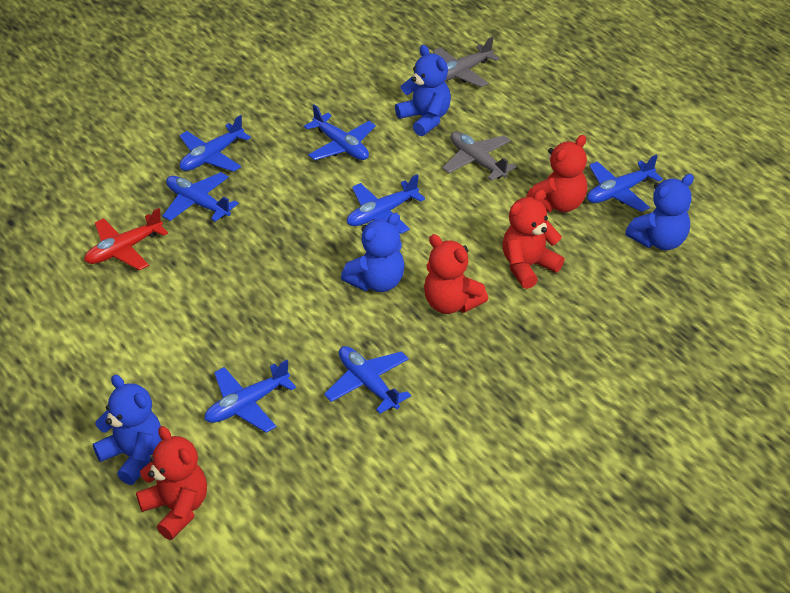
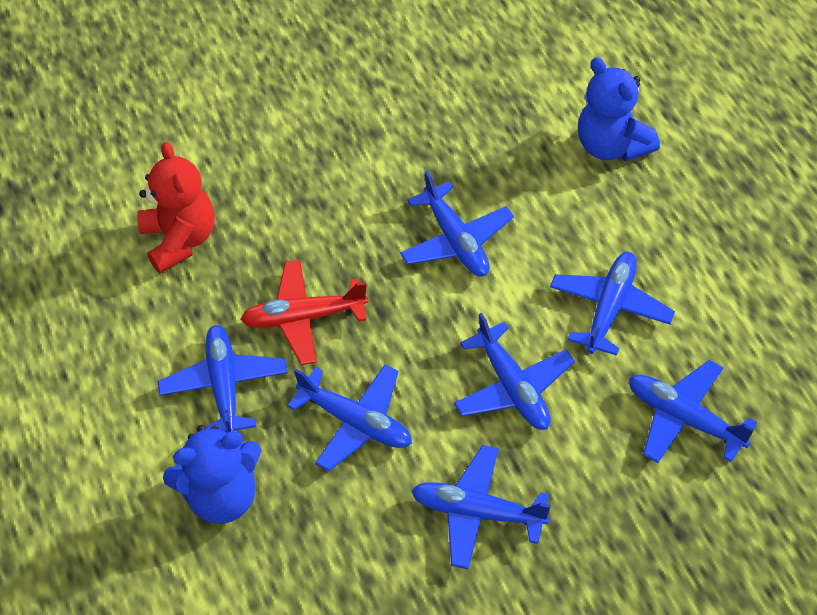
blue teddy bear: [93,375,162,485] [341,213,405,292] [395,45,451,136] [625,174,694,250] = 4 -> [163,425,261,524] [578,57,660,161] = 2
grey plane: [433,37,500,87] [442,131,517,181] = 2 -> none = 0
red teddy bear: [136,426,207,540] [424,234,488,314] [502,189,564,289] [526,135,587,212] = 4 -> [137,142,215,273] = 1

